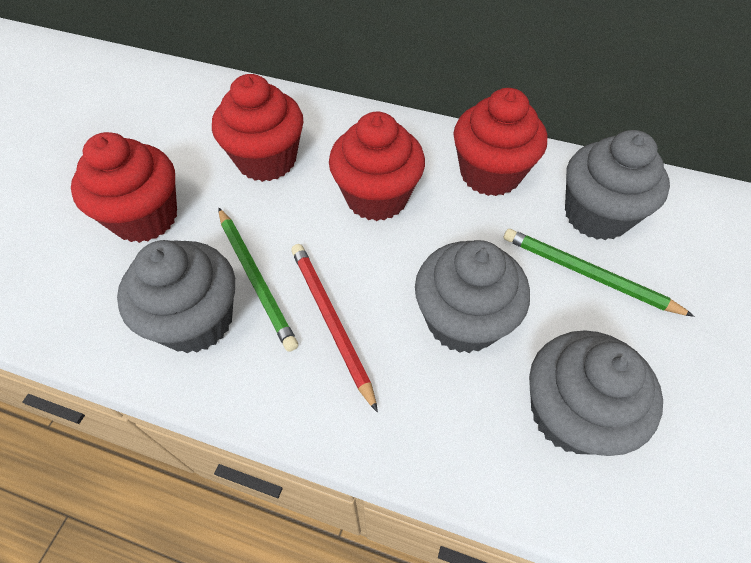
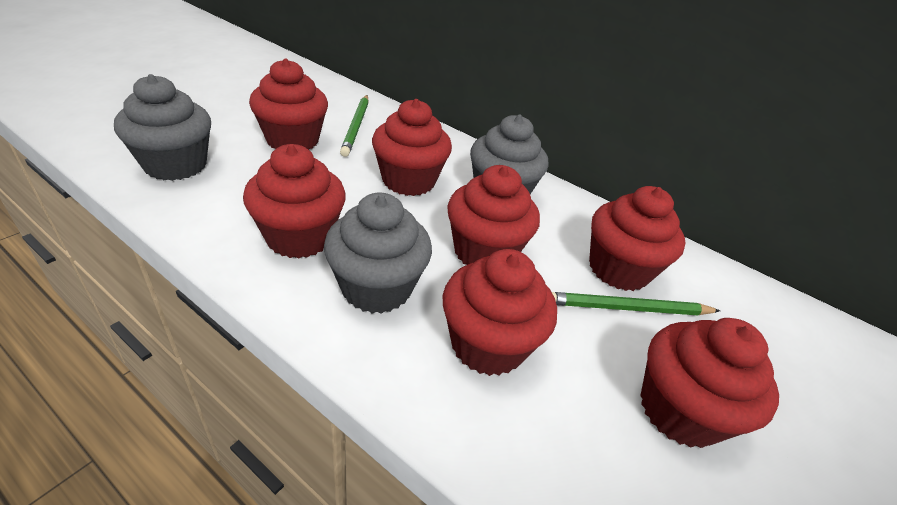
grey cupcake: [117,240,235,353] [415,240,530,353] [529,330,663,456] [565,130,670,240] = 4 -> [114,74,211,181] [324,192,432,314] [470,114,548,194] = 3
red cupcake: [71,132,177,243] [212,74,304,182] [329,112,425,221] [453,88,547,196] = 4 -> [243,144,346,259] [249,58,328,150] [372,99,452,196] [443,249,557,376] [447,165,540,265] [589,186,685,291] [640,318,779,448] = 7
red pencil: [291,244,378,412] = 1 -> none = 0

